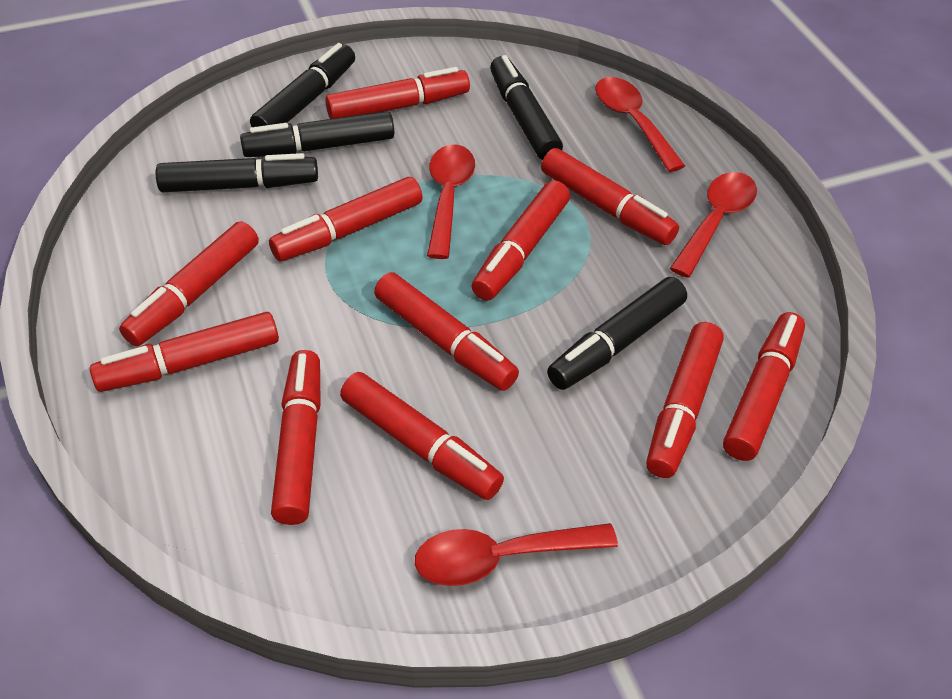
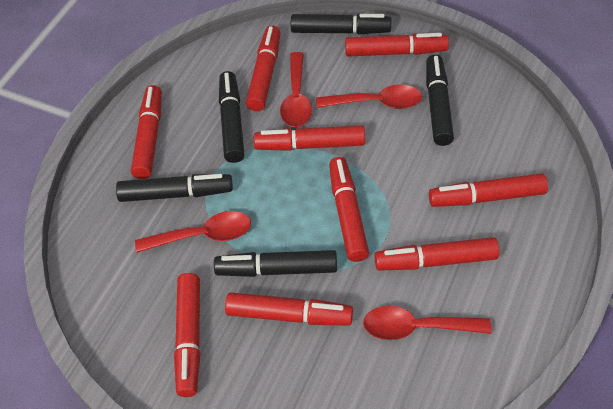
red marker: [90,312,279,392] [119,221,259,346] [269,177,423,261] [271,350,321,525] [325,67,470,119] [340,372,504,500] [374,272,519,391] [472,180,570,301] [541,148,679,245] [646,322,724,478] [723,312,805,461] = 11 -> [131,85,162,179] [174,273,201,397] [225,292,353,326] [246,26,281,111] [254,125,365,151] [329,157,369,262] [345,33,449,57] [374,237,500,271] [429,173,548,207] = 9

